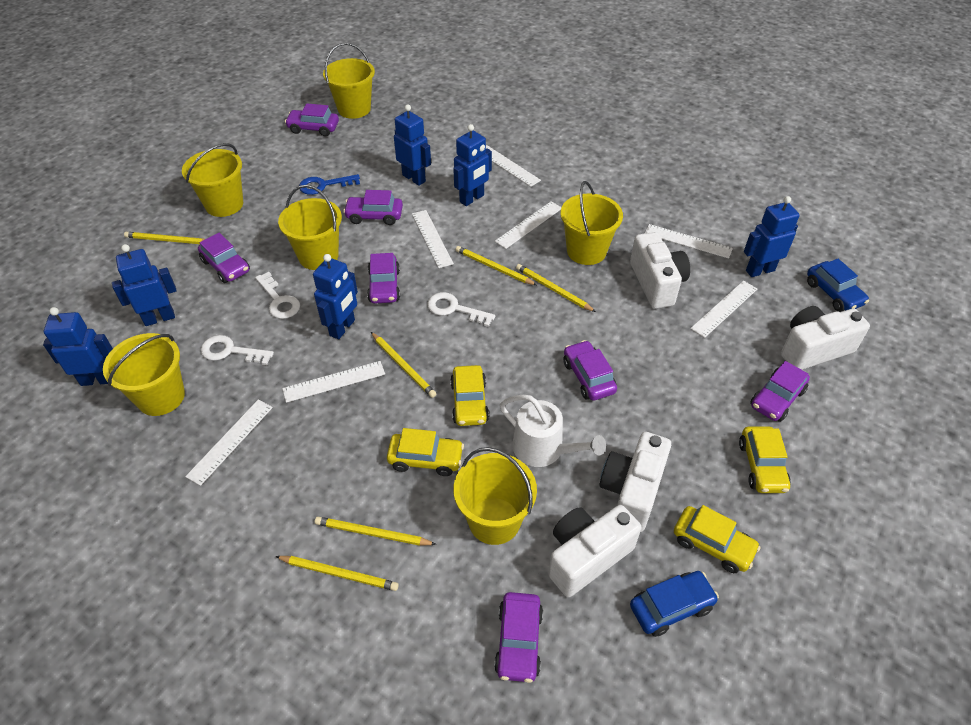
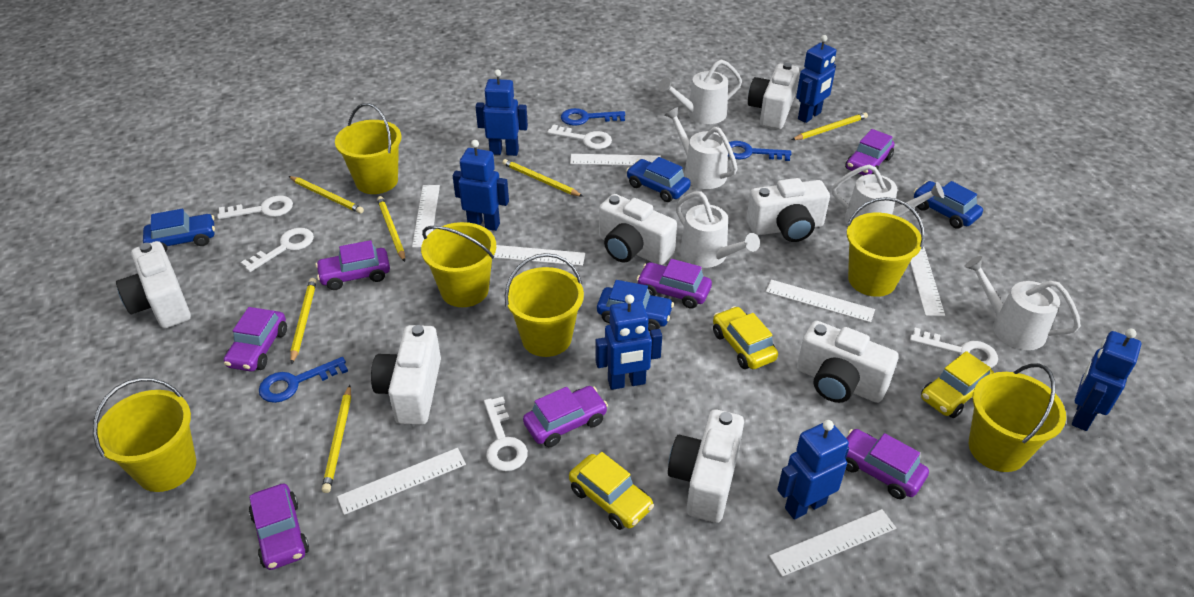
blue car: [630,571,719,637] [807,259,869,312] = 2 -> [143,209,215,252] [597,280,674,331] [626,157,691,202] [914,181,983,229] = 4
blue key: [299,174,360,195] = 1 -> [259,357,348,403] [561,108,625,126] [728,141,791,161] = 3
white camera: [548,505,641,597] [600,432,671,532] [630,232,690,309] [781,306,870,370] = 4 -> [116,241,191,328] [371,325,441,425] [599,194,677,265] [668,409,744,523] [746,178,830,242] [748,63,799,129] [797,321,899,403] = 7
white key: [201,335,274,365] [255,272,300,319] [427,292,495,327] = 3 -> [217,195,293,219] [241,228,314,272] [484,397,528,471] [547,124,612,149] [910,328,998,368] = 5
white watering can: [500,395,606,467] = 1 -> [659,59,742,124] [665,107,738,189] [676,191,760,268] [832,165,944,224] [964,256,1081,350] = 5
yellow car: [387,428,464,476] [450,365,489,426] [674,505,761,573] [739,426,791,493] = 4 -> [569,452,654,530] [713,306,778,369] [921,351,994,418] = 3

